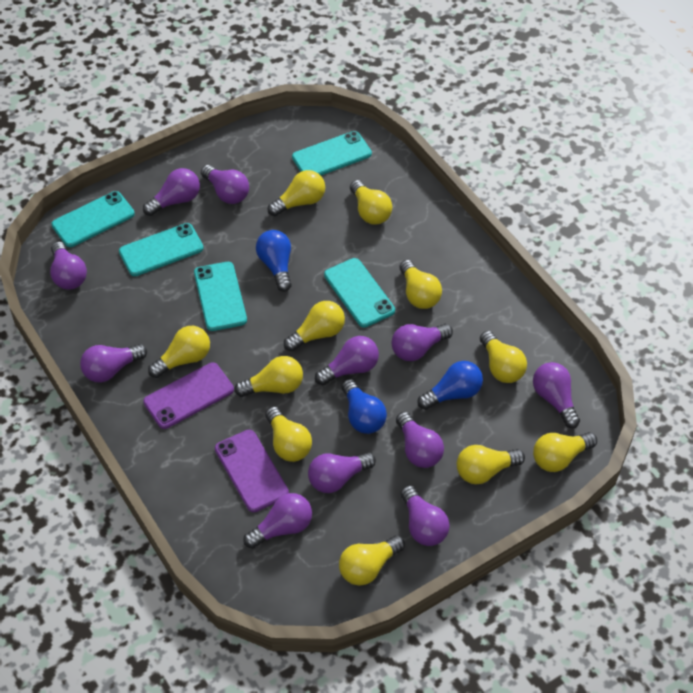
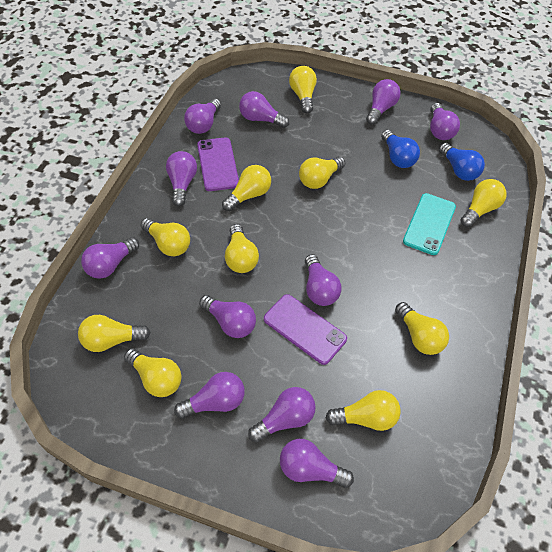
blue light bulb: [256,230,292,292] [341,379,387,434] [417,361,483,410] = 3 -> [381,130,420,168] [439,143,485,181] = 2
turquoise phone: [51,191,135,247] [119,223,204,276] [194,262,247,331] [292,131,372,175] [324,258,395,327] = 5 -> [403,193,456,255] = 1
yellow light bulb: [148,326,210,378] [234,356,303,397] [265,406,312,462] [268,170,325,216] [284,301,345,352] [339,535,405,586] [350,180,392,225] [399,260,442,309] [457,445,525,484] [480,331,527,383] [533,432,597,472] = 11 -> [78,315,151,352] [124,348,182,397] [141,218,190,256] [222,165,271,211] [225,224,259,273] [289,66,317,114] [299,156,345,189] [326,390,401,431] [395,302,449,355] [461,179,507,227] = 10

